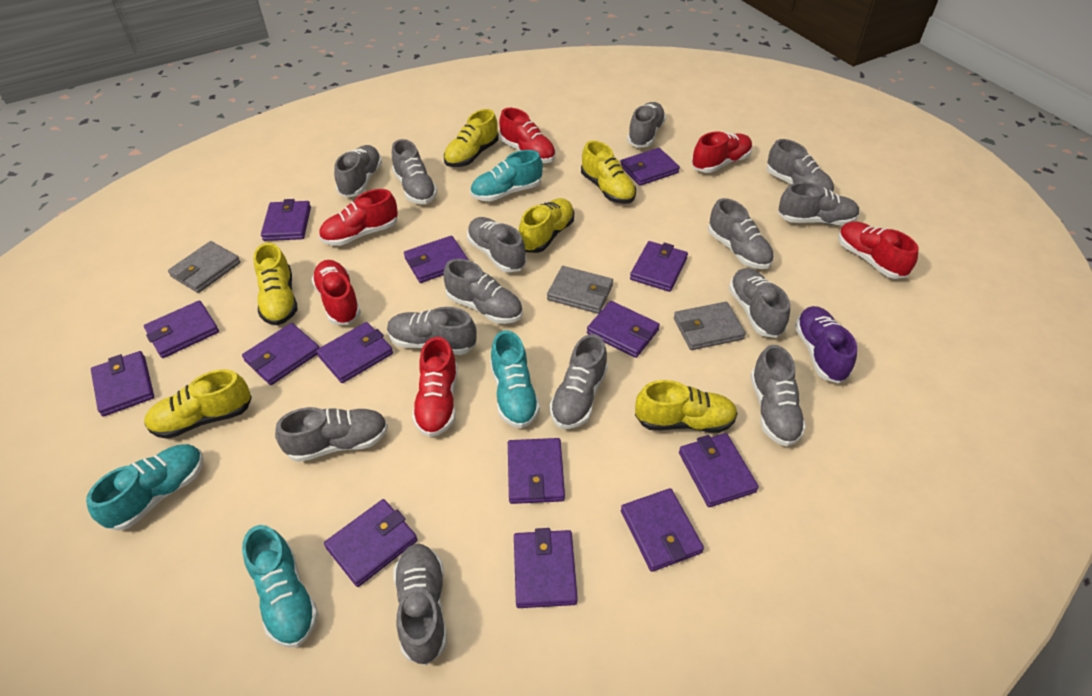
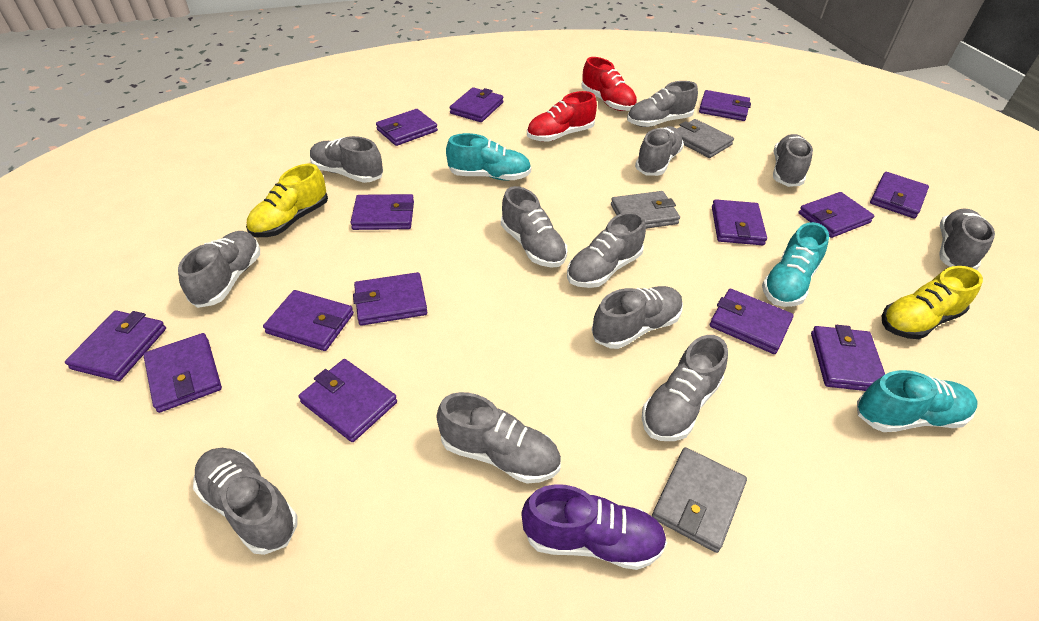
grey shoe: [275,407,388,462] [334,145,382,198] [387,307,476,355] [392,139,438,204] [393,544,447,665] [443,259,523,324] [467,217,526,273] [550,334,608,429] [627,102,666,148] [708,198,774,269] [729,268,790,338] [750,345,806,446] [767,139,834,192] [778,182,860,225] = 14 -> [178,231,260,308] [193,448,297,555] [310,136,383,183] [436,392,561,484] [501,186,567,268] [567,212,646,288] [592,286,683,349] [627,81,698,127] [635,126,684,176] [642,335,728,441] [773,134,813,187] [939,208,995,270] = 12
red shoe: [311,260,361,325] [319,189,398,246] [412,337,458,437] [499,108,556,163] [691,132,752,173] [838,221,918,279] = 6 -> [527,91,597,142] [581,57,637,111] = 2
turquoise shoe: [86,444,204,531] [242,525,318,648] [470,150,543,201] [490,331,540,428] = 4 -> [446,133,531,180] [762,222,829,307] [857,370,978,432] = 3
yellow shoe: [144,369,252,439] [253,243,297,325] [444,109,499,167] [519,198,574,253] [581,141,636,204] [635,380,738,433] = 6 -> [246,164,328,237] [882,266,983,339] = 2

